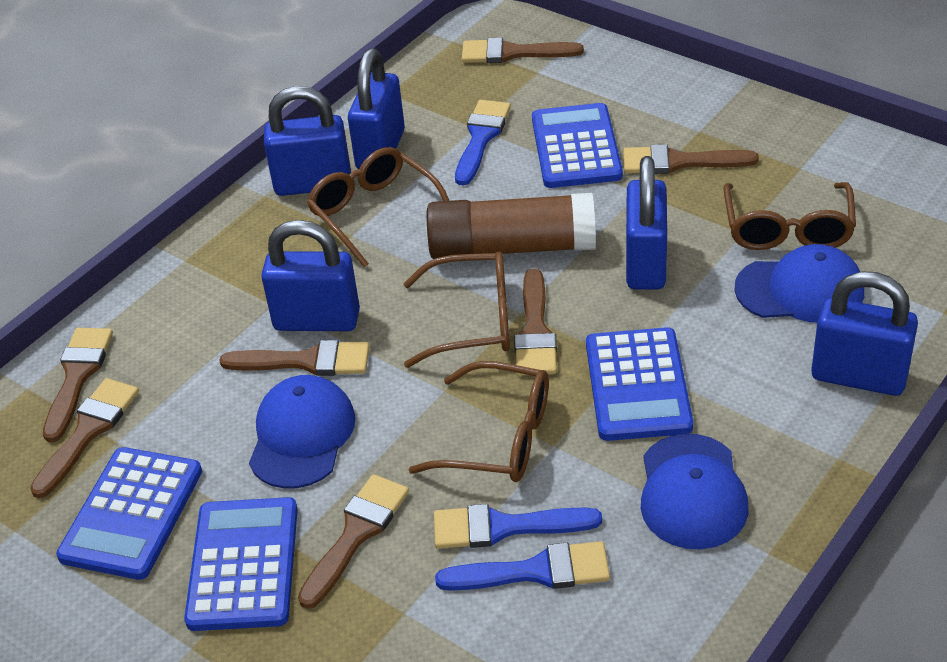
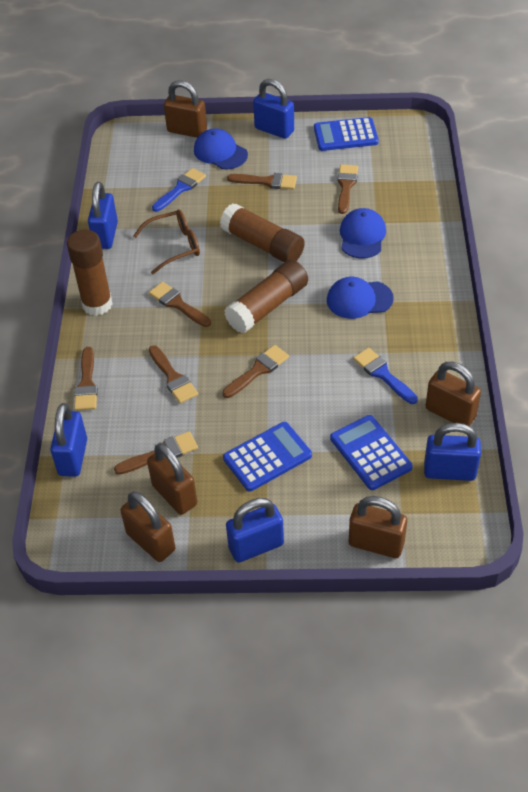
blue brush: [434,504,602,549] [435,541,610,591] [455,100,511,185] = 3 -> [152,168,206,212] [353,348,418,404] = 2
blue calculator: [56,447,202,580] [184,497,298,631] [532,103,623,188] [586,327,693,441] = 4 -> [223,422,312,492] [314,117,379,151] [330,415,413,490] = 3
brown glasses: [307,147,449,268] [403,251,510,368] [408,361,549,482] [724,182,856,250] = 4 -> [133,210,200,275] = 1
brown glue stick: [427,193,596,259] = 1 -> [67,229,112,316] [220,203,305,262] [224,260,308,334] = 3
brown padlock: none = 0 -> [120,491,175,562] [147,443,197,515] [164,81,207,138] [349,496,407,558] [426,362,481,426] = 5

